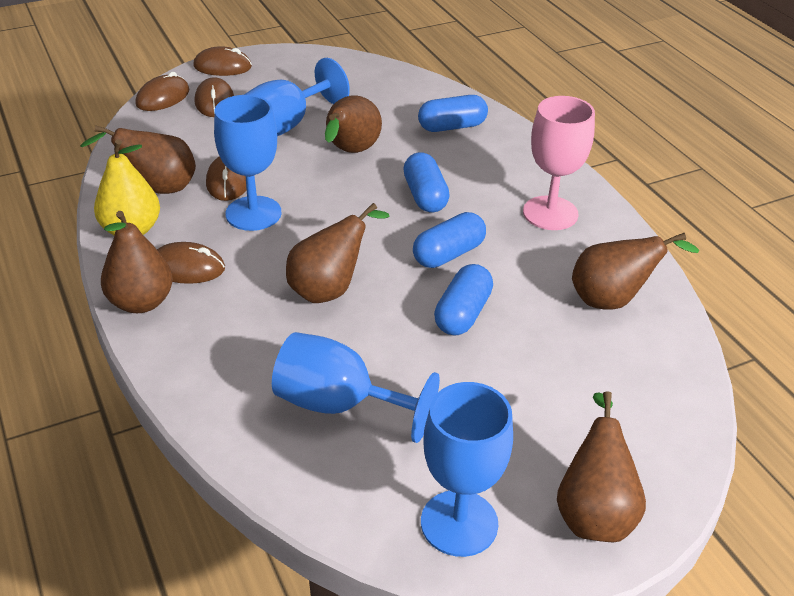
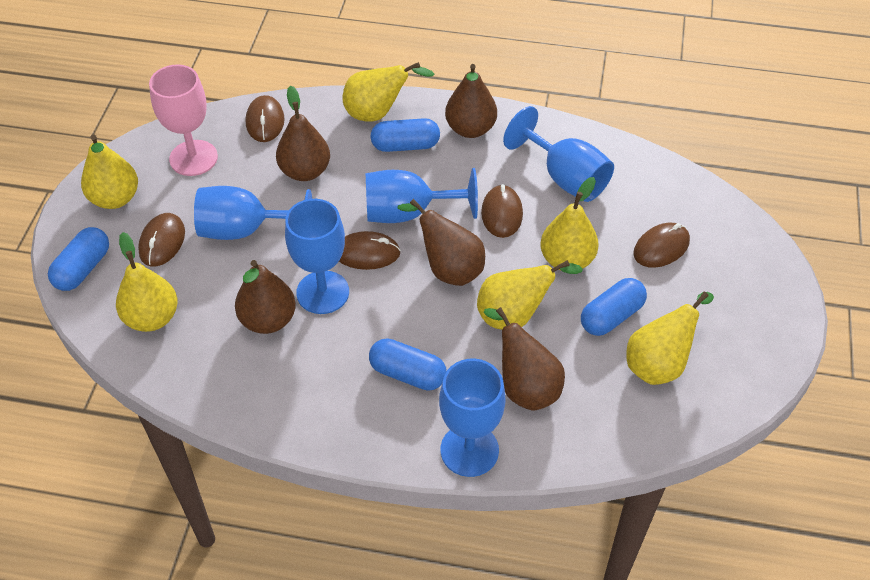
blue goblet: [214,95,282,231] [244,58,350,136] [272,332,440,443] [421,382,513,557] = 4 -> [194,186,312,240] [285,199,349,314] [366,168,478,223] [439,359,506,477] [503,106,614,202] = 5
brown pear: [80,125,196,194] [101,211,173,313] [286,203,389,303] [325,95,382,153] [557,391,646,542] [572,233,699,310] = 6 -> [235,260,296,334] [276,85,330,181] [398,199,485,286] [445,64,497,138] [484,307,565,411] = 5
yellow pear: [94,139,160,235] = 1 -> [81,135,138,209] [116,232,178,332] [343,62,434,122] [477,260,583,330] [540,177,599,270] [626,292,714,385] = 6

